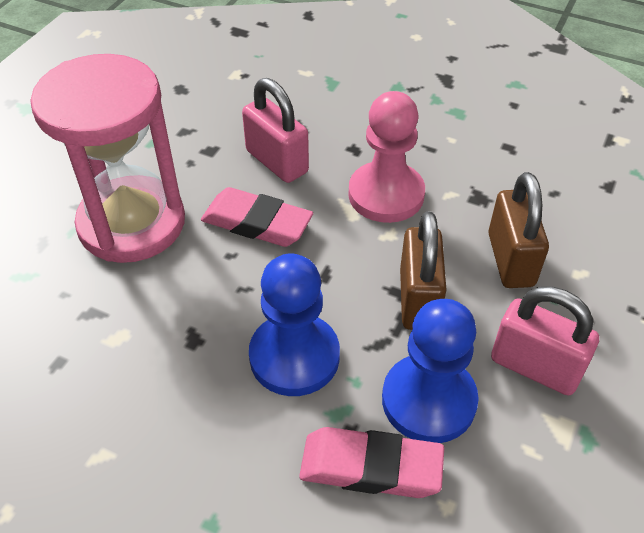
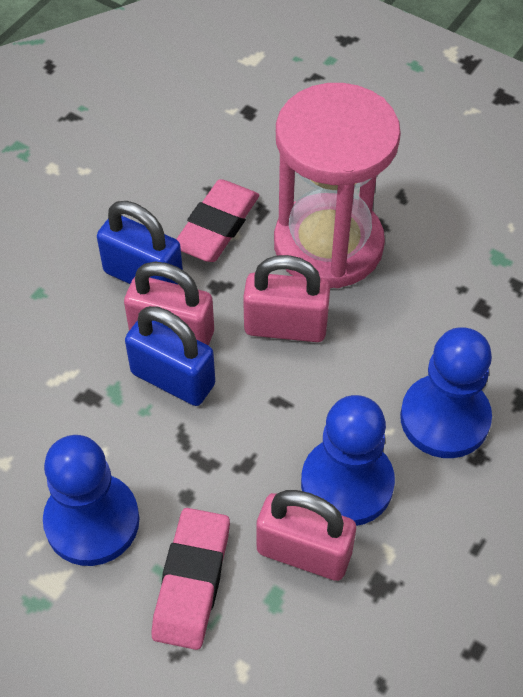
blue padlock: none = 0 -> [97,201,183,285] [125,306,215,406] = 2
blue pawn: [249,253,340,396] [382,299,479,443] = 2 -> [43,435,140,566] [301,395,395,526] [400,327,492,458] = 3
brown padlock: [400,211,446,330] [488,172,549,288] = 2 -> none = 0
pink padlock: [242,78,309,183] [491,286,599,396] = 2 -> [124,262,214,345] [243,255,330,342] [256,490,356,581] = 3
pink pawn: [348,91,425,223] = 1 -> none = 0

